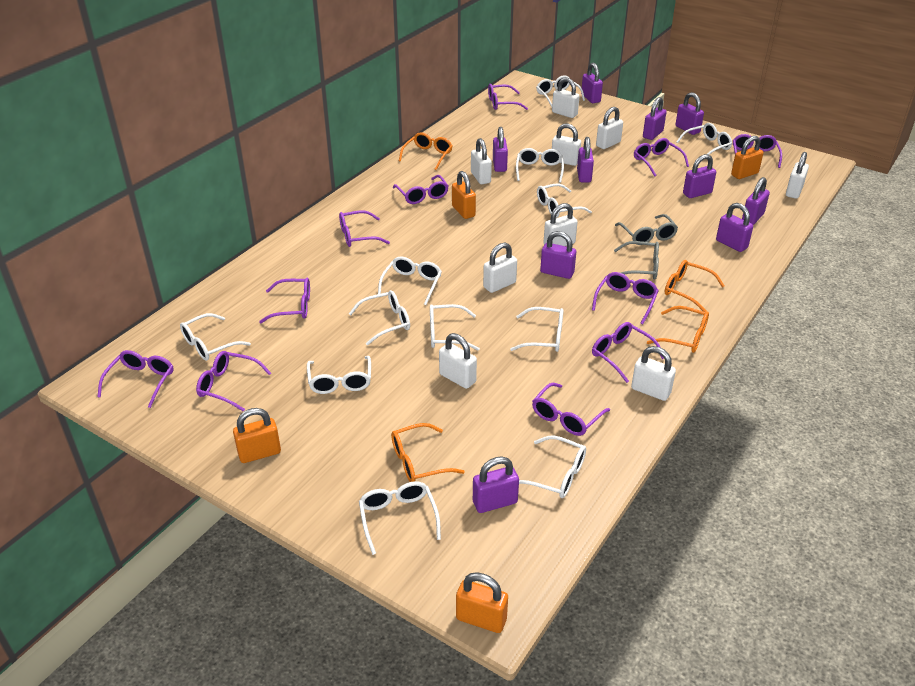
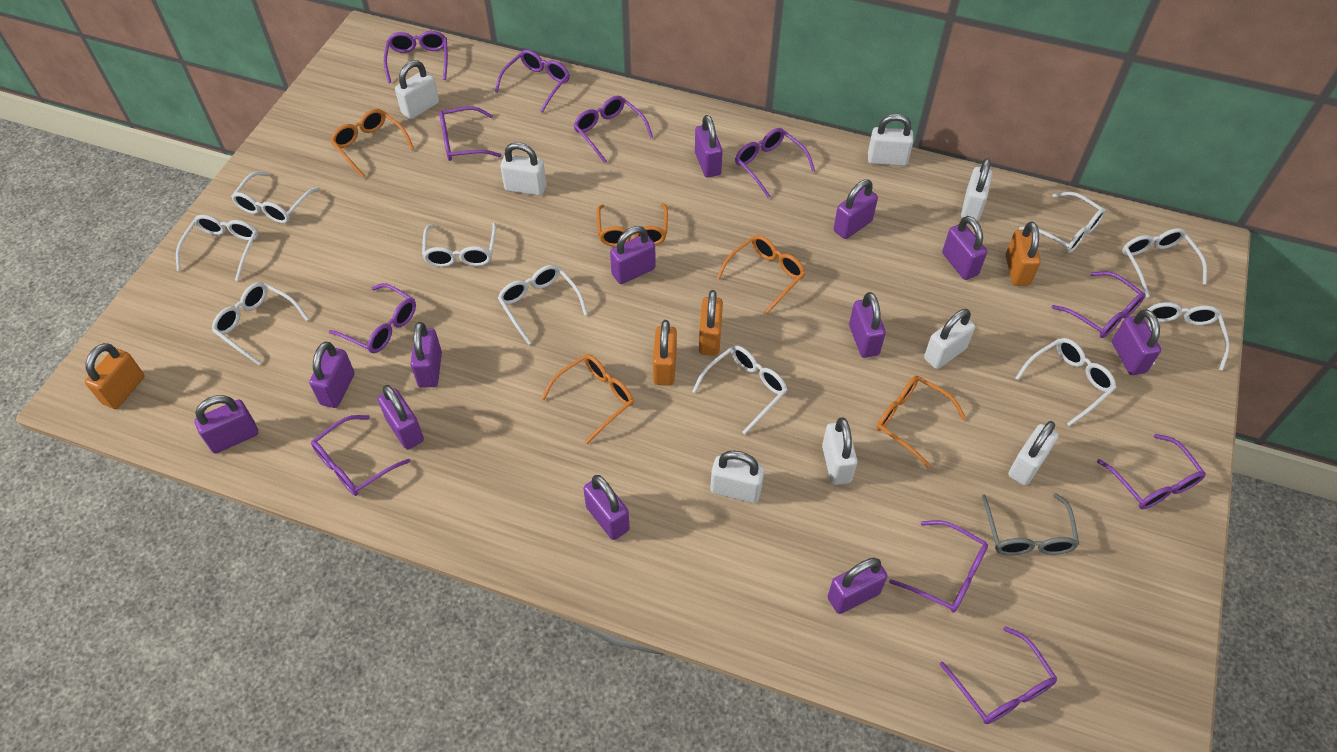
grey glasses: [614,241,659,280] [615,214,678,245] = 2 -> [982,493,1079,555] = 1
orange glasses: [391,423,465,482] [399,132,452,170] [647,306,709,353] [665,260,725,312] = 4 -> [330,109,414,178] [541,354,634,444] [597,203,668,247] [717,235,806,314] [876,376,966,467] = 5
purple padlock: [473,456,519,513] [493,127,508,172] [540,231,576,279] [577,137,594,183] [581,63,603,103] [643,97,666,140] [675,92,704,135] [683,154,716,198] [716,203,753,252] [742,177,770,225] = 10 -> [194,395,258,453] [309,342,355,408] [378,385,424,450] [410,322,442,387] [583,475,630,540] [610,226,656,284] [695,115,723,178] [827,558,887,614] [833,179,878,239] [849,292,886,358] [942,216,987,280] [1112,309,1161,375] = 12
white glasses: [180,313,251,361] [307,356,371,394] [349,290,410,345] [359,481,441,555] [378,256,442,305] [430,304,480,350] [510,307,564,352] [516,148,564,183] [519,436,586,498] [536,75,585,107] [537,183,592,218] [676,123,732,155] = 12 -> [176,215,258,281] [212,282,309,365] [231,172,320,223] [422,222,497,267] [498,265,588,345] [692,345,788,434] [1015,338,1116,426] [1019,192,1106,253] [1122,228,1207,298] [1148,302,1229,371] = 10
white padlock: [439,333,477,389] [471,138,492,184] [483,243,517,293] [543,203,578,246] [552,78,580,118] [552,124,581,166] [596,107,623,149] [631,346,676,401] [786,152,809,199] = 9 -> [395,60,439,119] [500,142,546,196] [710,451,764,503] [822,418,857,485] [868,114,914,166] [924,309,975,369] [961,158,992,221] [1008,421,1058,485] = 8

